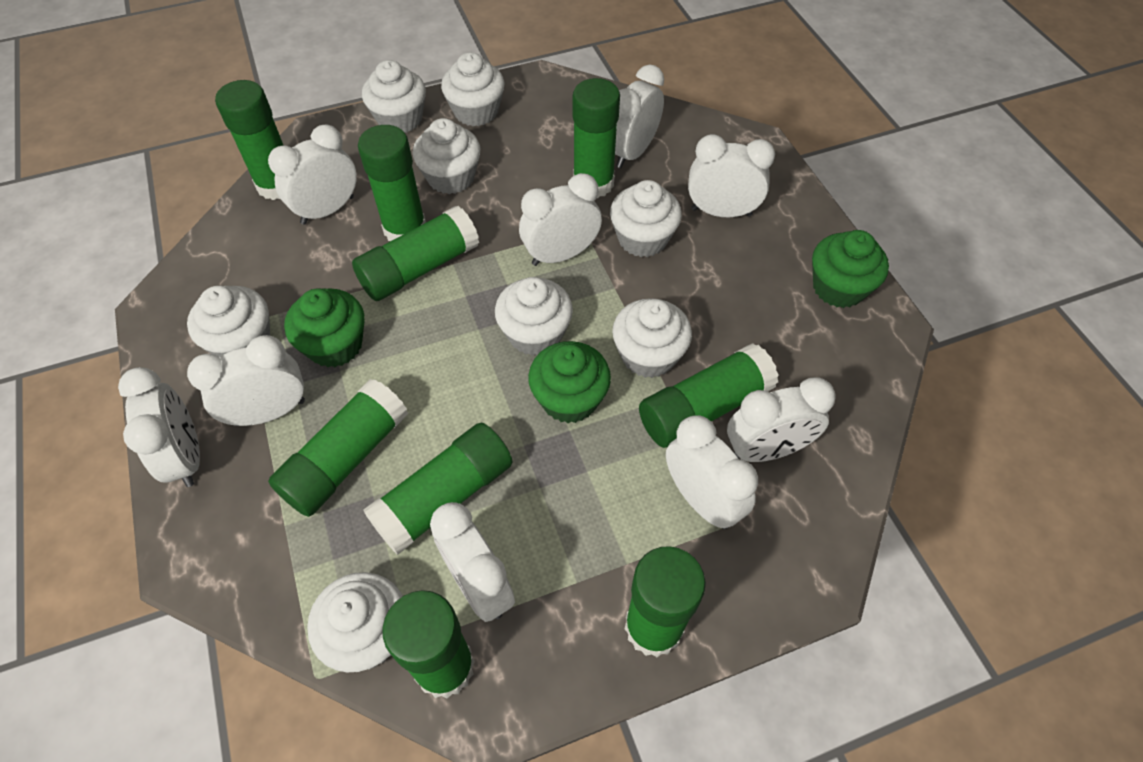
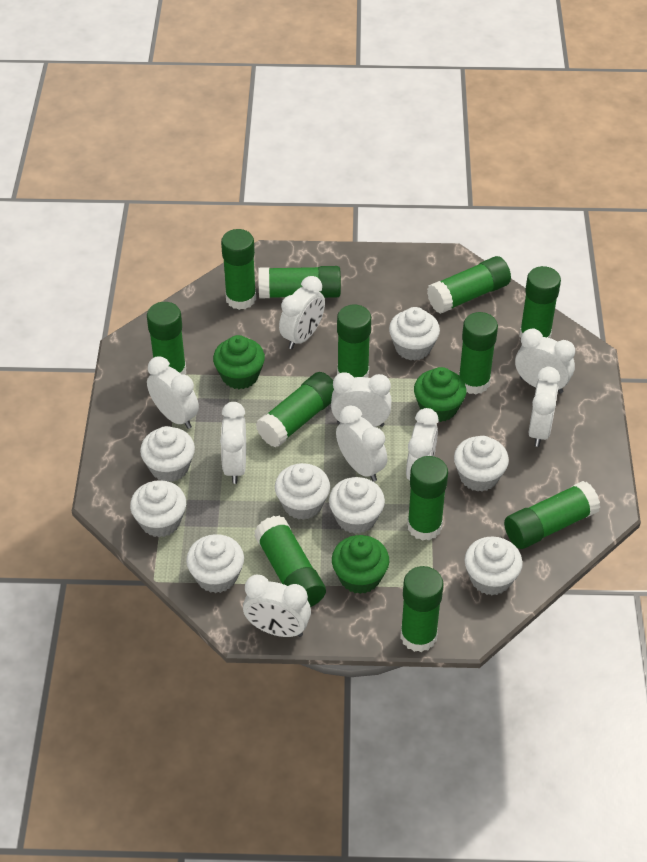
green glue stick: [215,80,284,200] [268,379,408,517] [352,206,479,301] [358,125,426,241] [363,422,513,555] [382,590,475,698] [572,78,620,198] [625,546,706,657] [639,343,778,448] = 9 -> [147,302,186,375] [221,229,256,310] [254,515,326,607] [256,372,334,448] [258,266,341,298] [337,305,371,378] [400,566,444,652] [407,456,448,541] [427,256,511,314] [459,312,498,395] [504,481,600,549] [519,266,561,338] = 12

